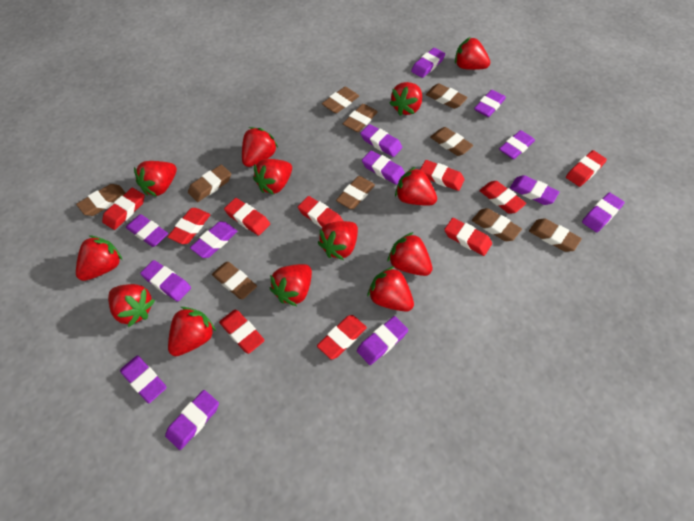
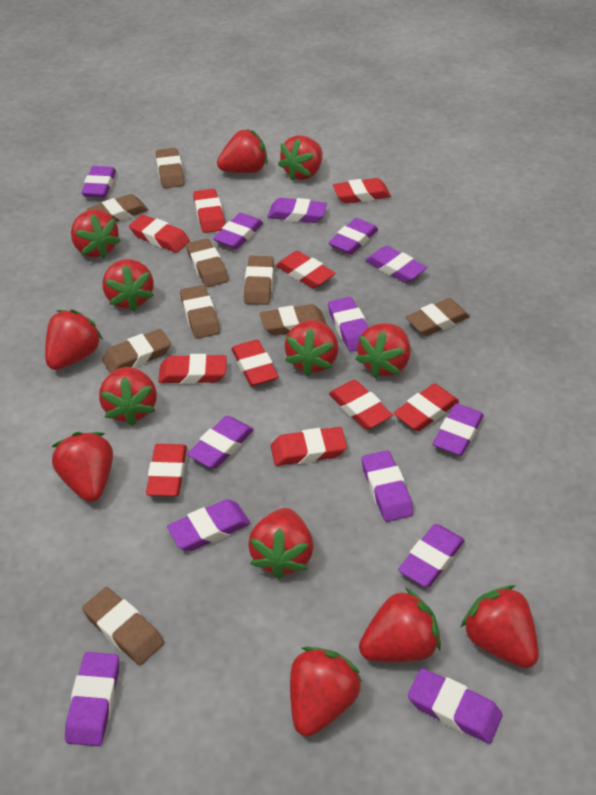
brown eraser: [76,184,126,216] [188,165,231,202] [212,262,257,299] [322,87,359,113] [336,176,375,209] [343,104,378,132] [426,83,468,109] [430,127,473,156] [472,208,522,241] [529,218,582,252] = 10 -> [82,587,164,665] [87,194,148,222] [102,329,171,374] [156,148,184,188] [180,285,220,339] [186,238,229,287] [244,256,274,305] [260,304,327,336] [406,298,470,336] = 9

